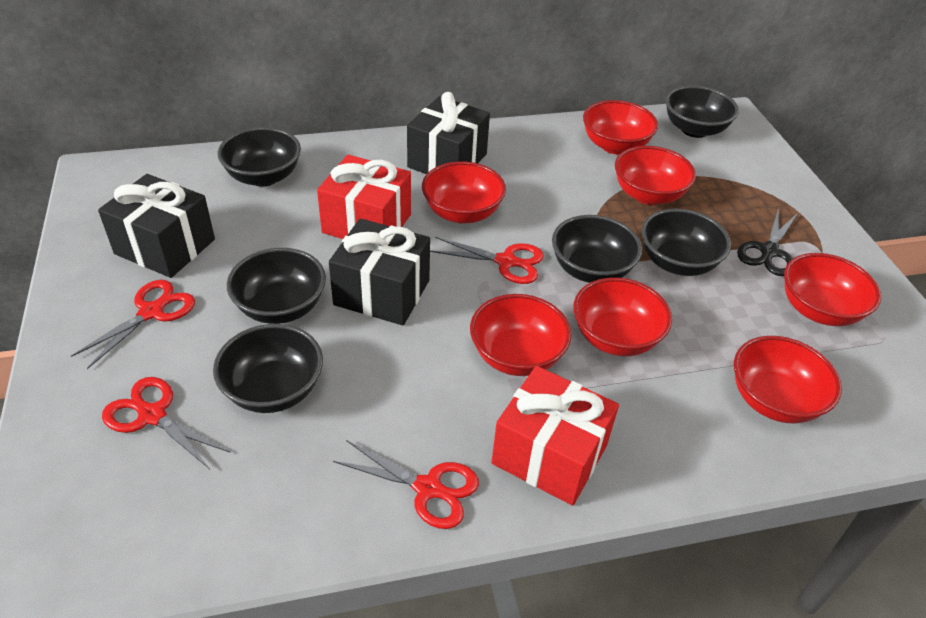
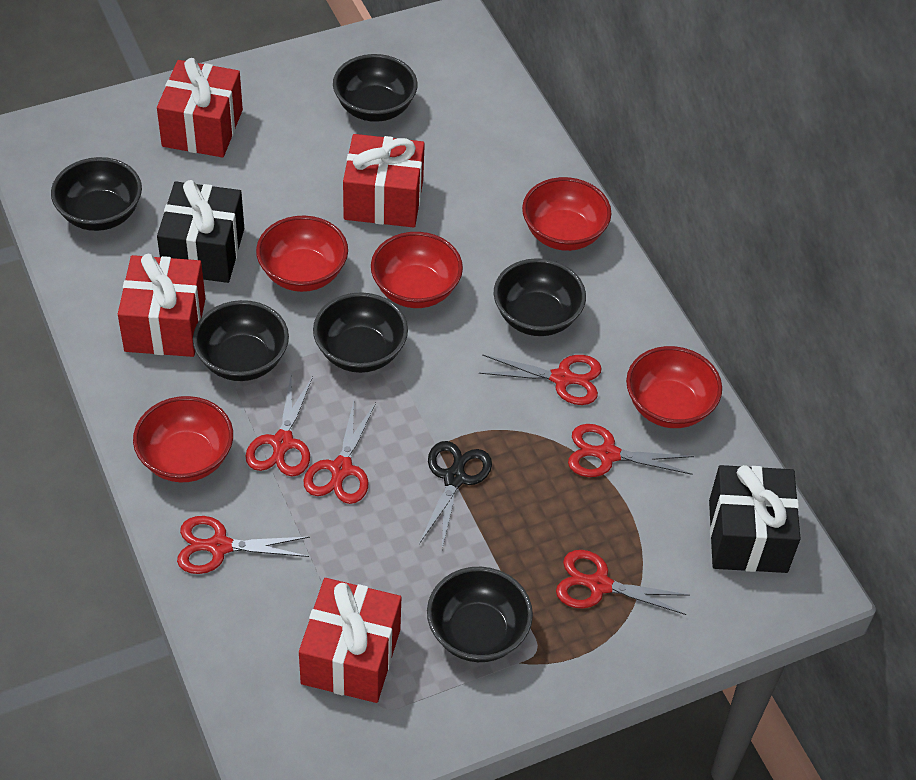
black gift: [98,174,215,278] [329,218,430,325] [407,92,490,174] = 3 -> [157,180,244,283] [709,465,800,573] = 2
red bowl: [422,161,506,224] [470,294,571,376] [573,277,672,356] [583,100,658,154] [615,146,696,205] [734,336,842,423] [784,253,881,326] = 7 -> [133,396,233,483] [256,216,348,292] [371,232,463,308] [522,177,611,251] [626,346,722,428] = 5
red gift: [317,155,411,239] [491,366,619,506] = 2 -> [118,254,205,357] [157,58,243,158] [299,578,401,703] [343,134,425,228] = 4
red scissors: [71,280,195,369] [102,377,230,469] [333,440,479,529] [430,237,544,284] = 4 -> [177,516,310,574] [246,376,313,477] [303,401,376,504] [479,354,602,405] [556,550,690,615] [568,424,694,477] = 6

